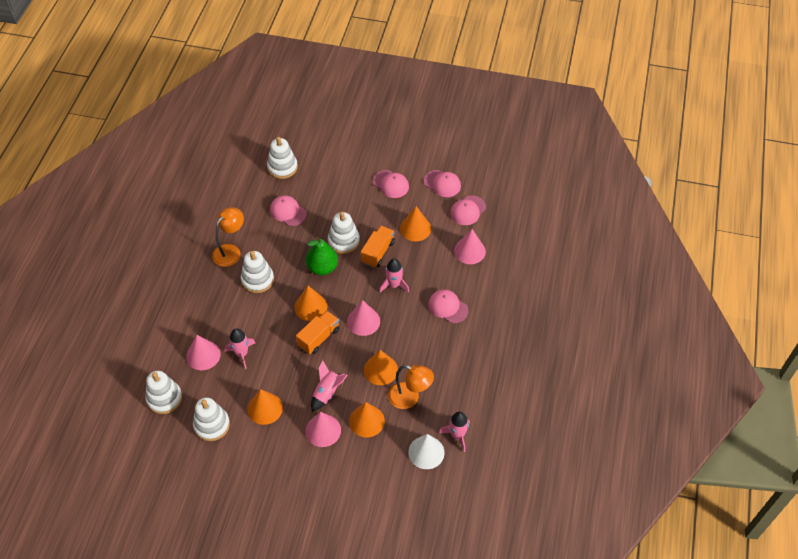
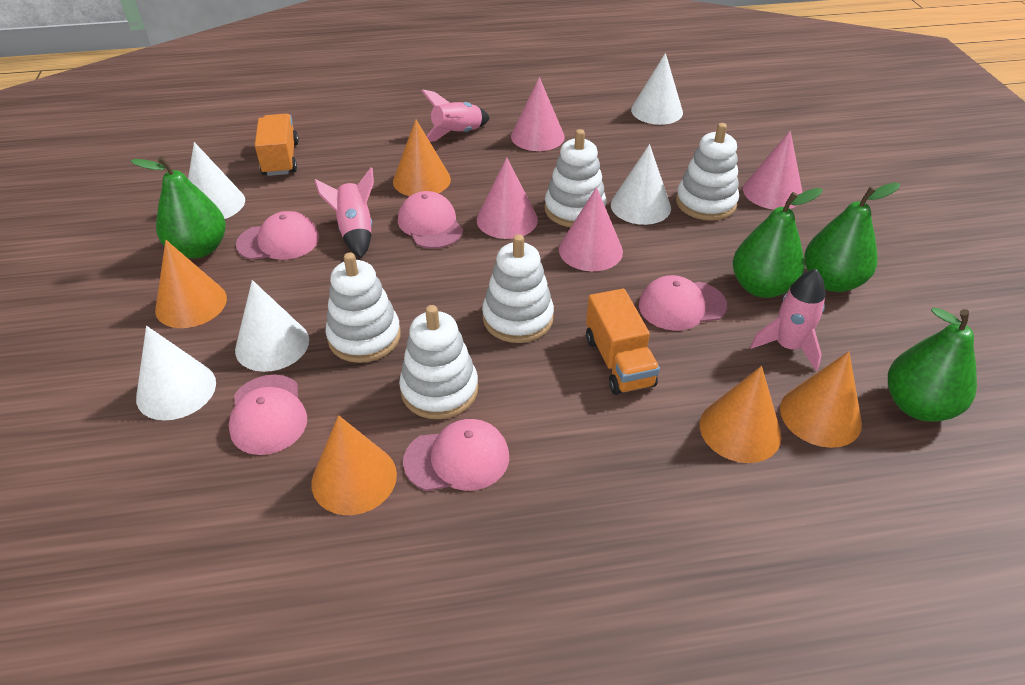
green pear: [306,237,338,275] = 1 -> [131,156,226,259] [733,188,823,298] [804,183,900,292] [888,308,977,421] = 4
orange lamp: [212,207,244,267] [388,365,434,409] = 2 -> none = 0
pink rocket: [225,328,255,369] [311,360,348,412] [379,259,409,293] [439,412,470,452] = 4 -> [315,168,374,258] [421,89,490,142] [750,269,825,371] = 3
white cone: [408,434,445,469] = 1 -> [136,326,216,420] [188,142,245,219] [235,280,309,372] [611,144,671,225] [631,53,683,125] = 5

